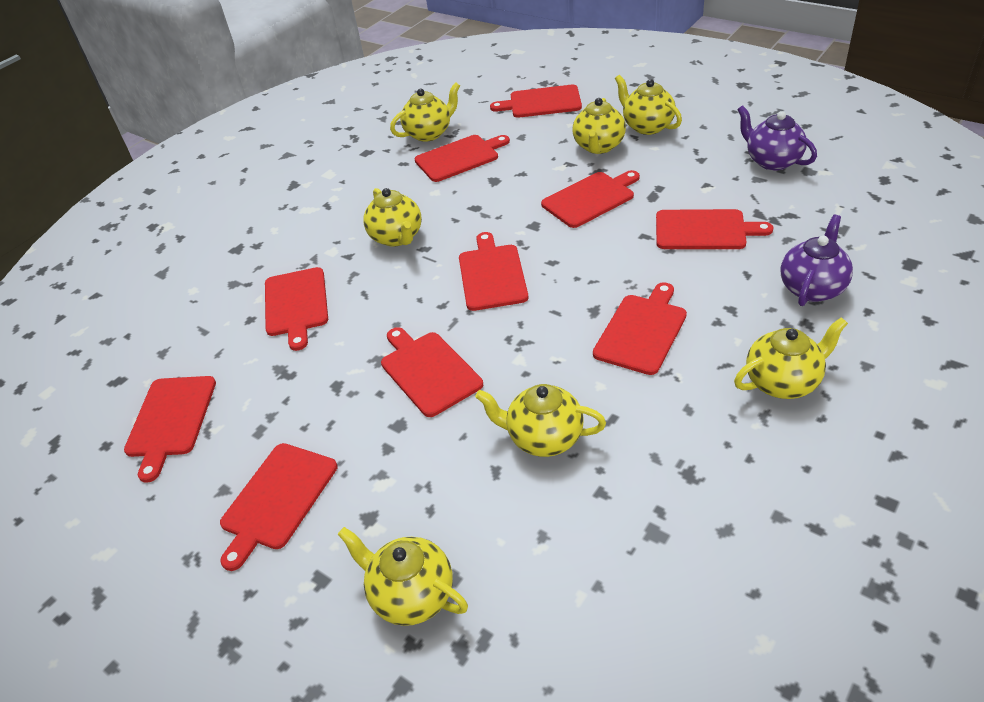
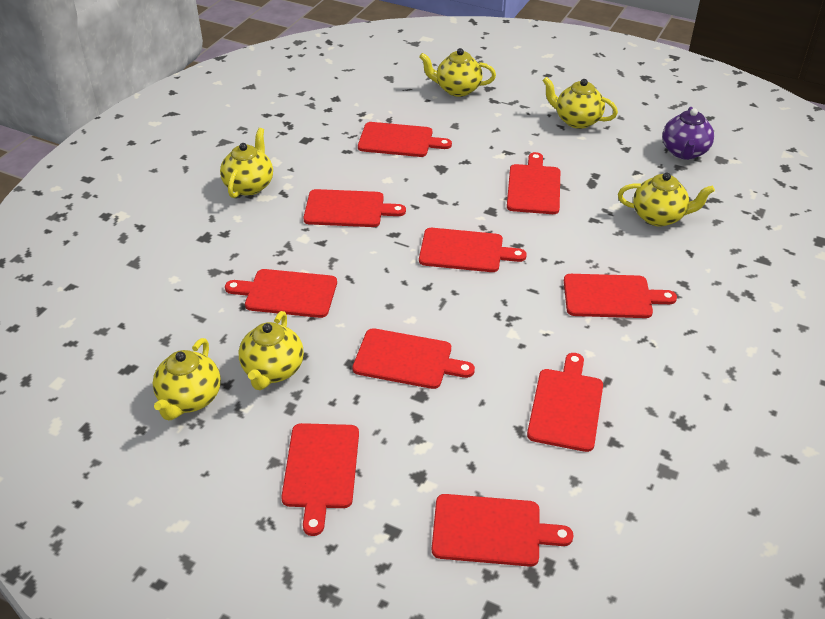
purple teapot: [737,105,817,171] [780,215,853,306] = 2 -> [662,107,714,160] = 1
yellow teapot: [337,527,468,626] [363,188,422,247] [390,83,460,142] [475,384,606,457] [572,98,626,154] [615,75,682,135] [734,317,848,399] = 7 -> [153,338,221,420] [220,128,273,198] [239,311,304,390] [419,48,496,97] [542,77,618,129] [618,173,715,227] = 6

